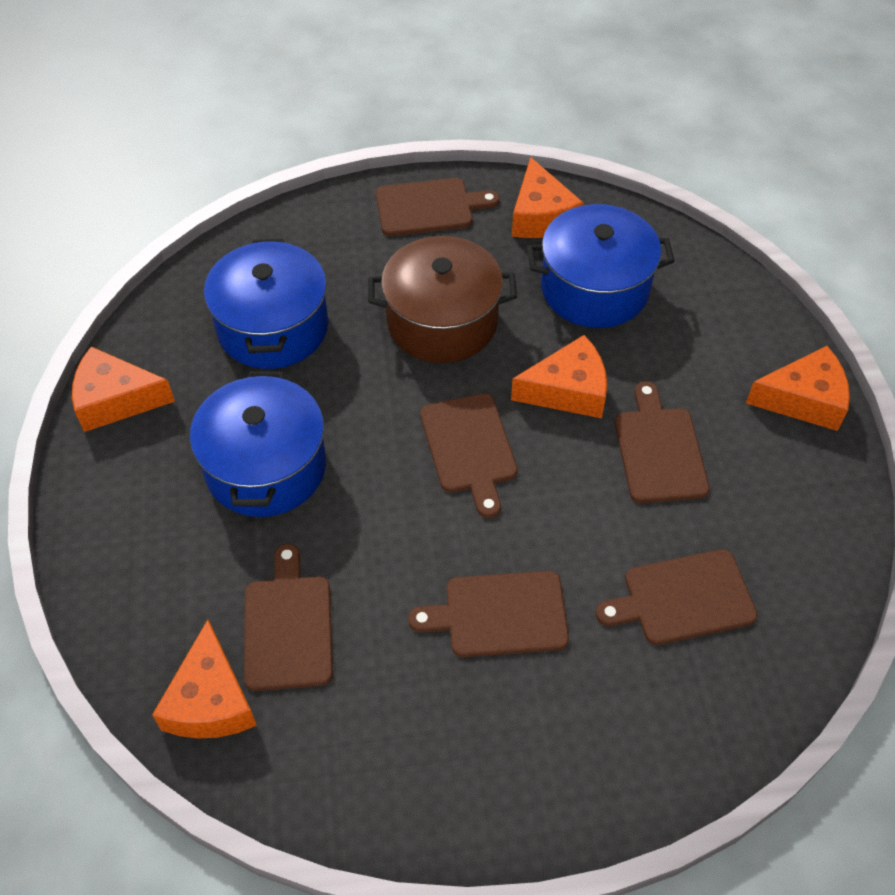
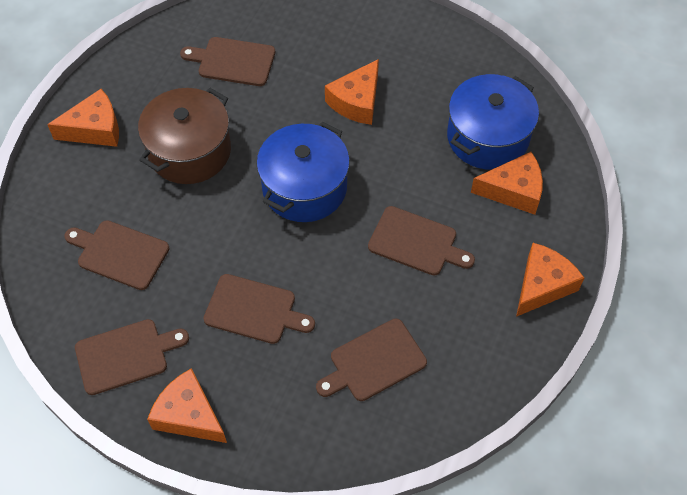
blue pot: [190,371,326,517] [204,238,328,369] [527,204,675,328] = 3 -> [257,122,350,222] [447,74,539,170] = 2

